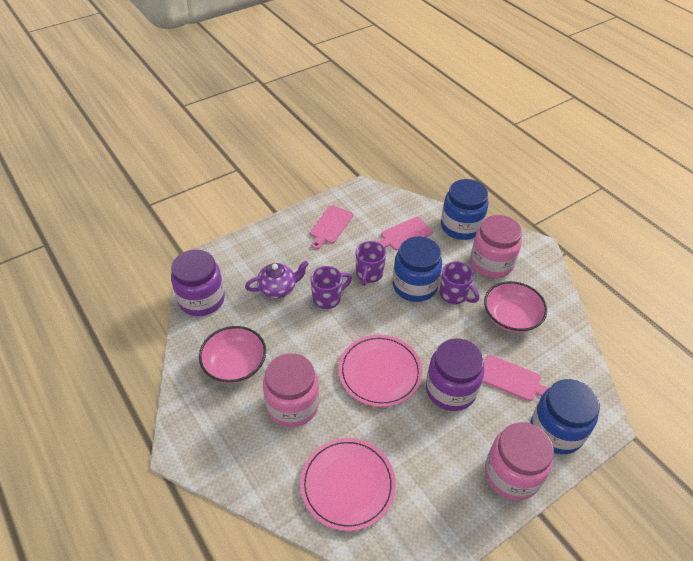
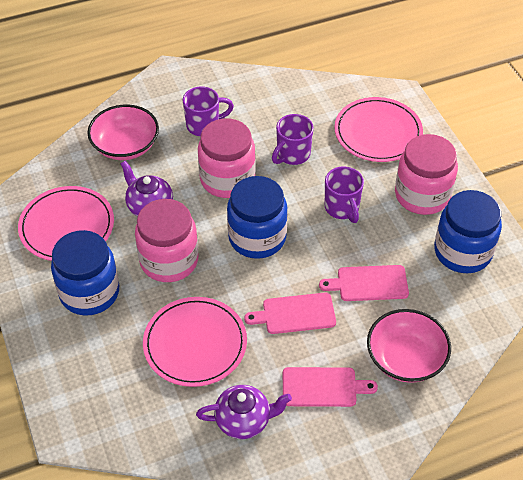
pink plate: [300,438,396,531] [338,335,423,407] = 2 -> [18,186,114,261] [143,297,247,387] [334,97,423,162] = 3
purple jar: [171,250,225,316] [426,339,484,411] = 2 -> none = 0
purple teapot: [245,261,309,298] = 1 -> [121,161,173,216] [196,385,292,439] = 2

